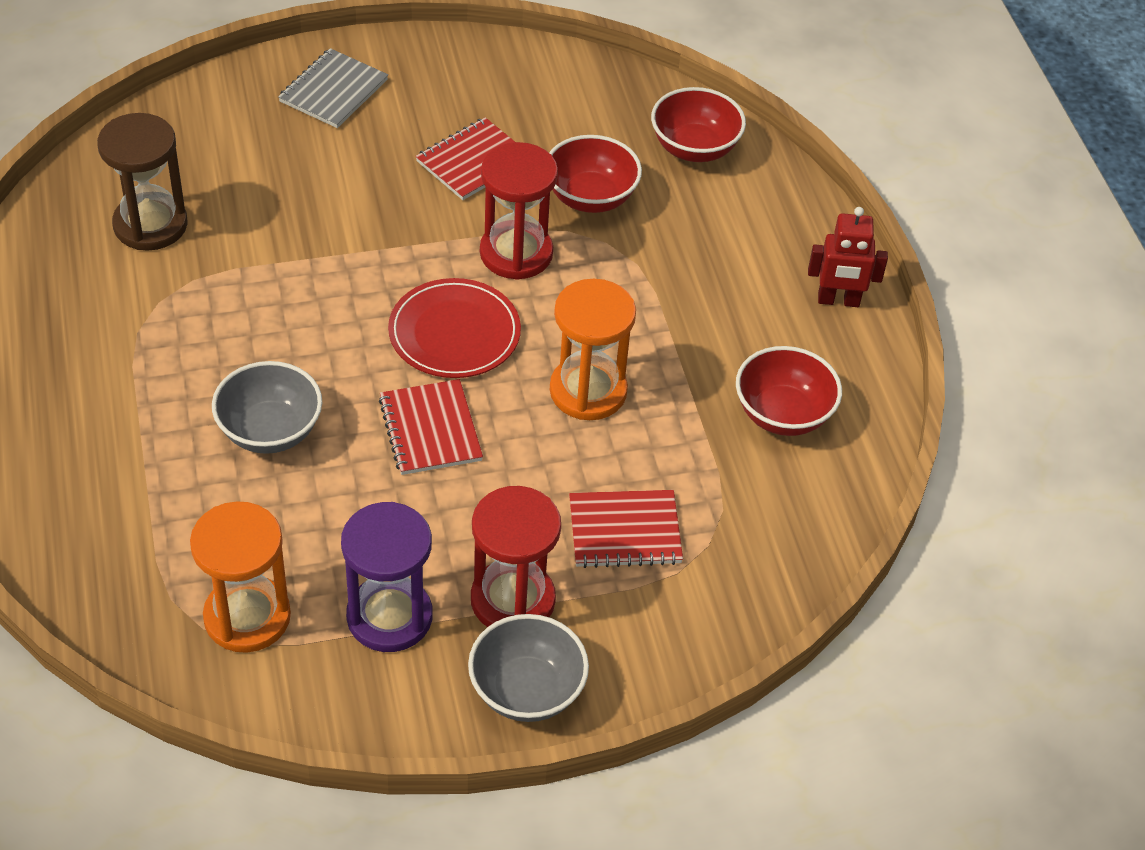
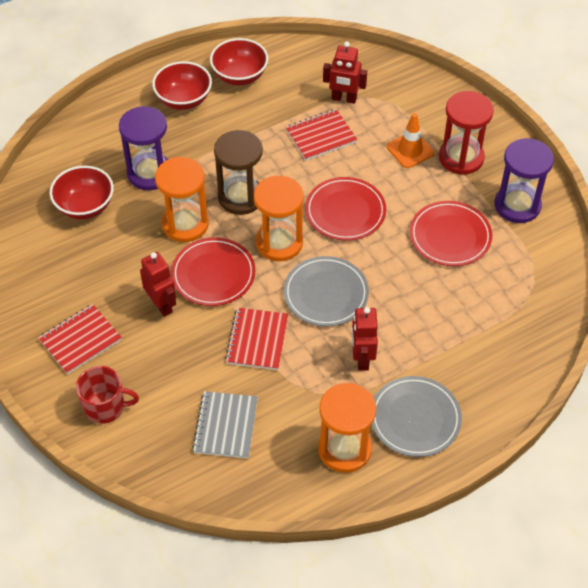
grey bowl: [212,361,322,454] [468,614,589,722] = 2 -> none = 0
grey plate: none = 0 -> [284,256,369,326] [371,376,462,457] = 2
orange hourglass: [190,501,291,653] [550,279,636,420] = 2 -> [155,157,209,242] [254,176,304,261] [318,383,376,473] = 3
orange traffic cone: none = 0 -> [387,113,435,168] = 1
purple hourglass: [341,502,432,652] = 1 -> [119,106,169,190] [494,138,554,223] = 2
red hourglass: [471,486,561,627] [480,142,558,280] = 2 -> [439,91,494,175] = 1
red mug: none = 0 -> [76,366,139,424] = 1
red plate: [388,278,521,378] = 1 -> [171,237,255,306] [305,177,386,241] [410,201,492,266] = 3
red robot: [808,207,888,307] = 1 -> [140,252,176,317] [323,42,367,104] [352,307,378,371] = 3

